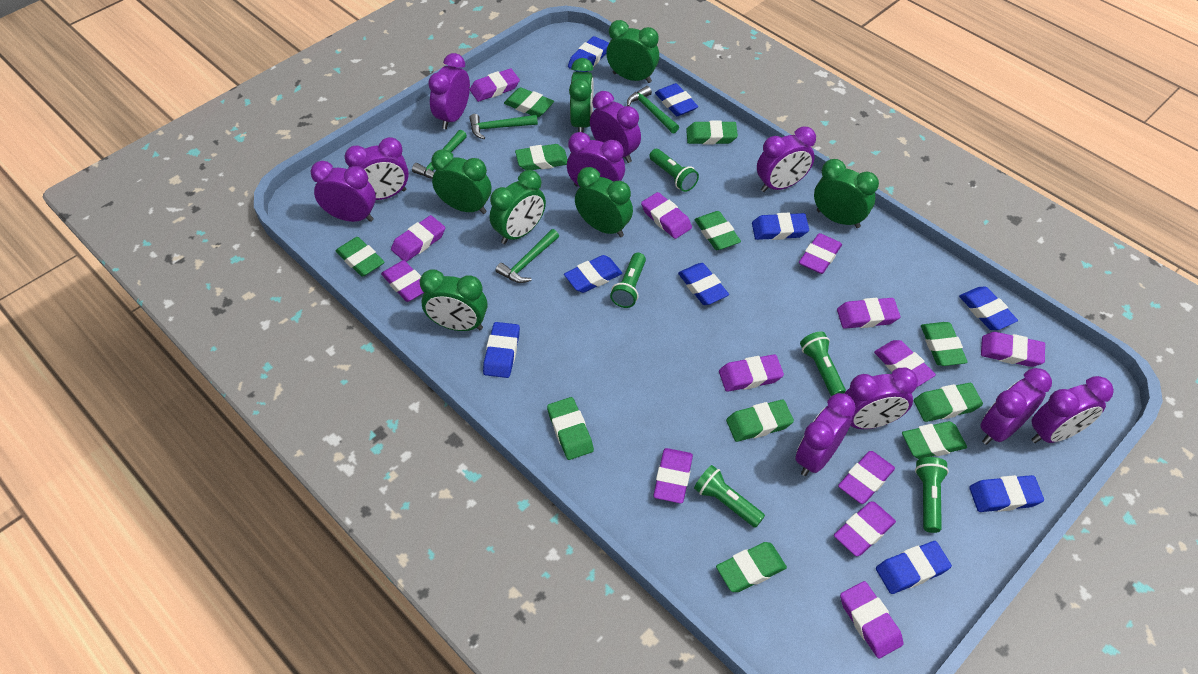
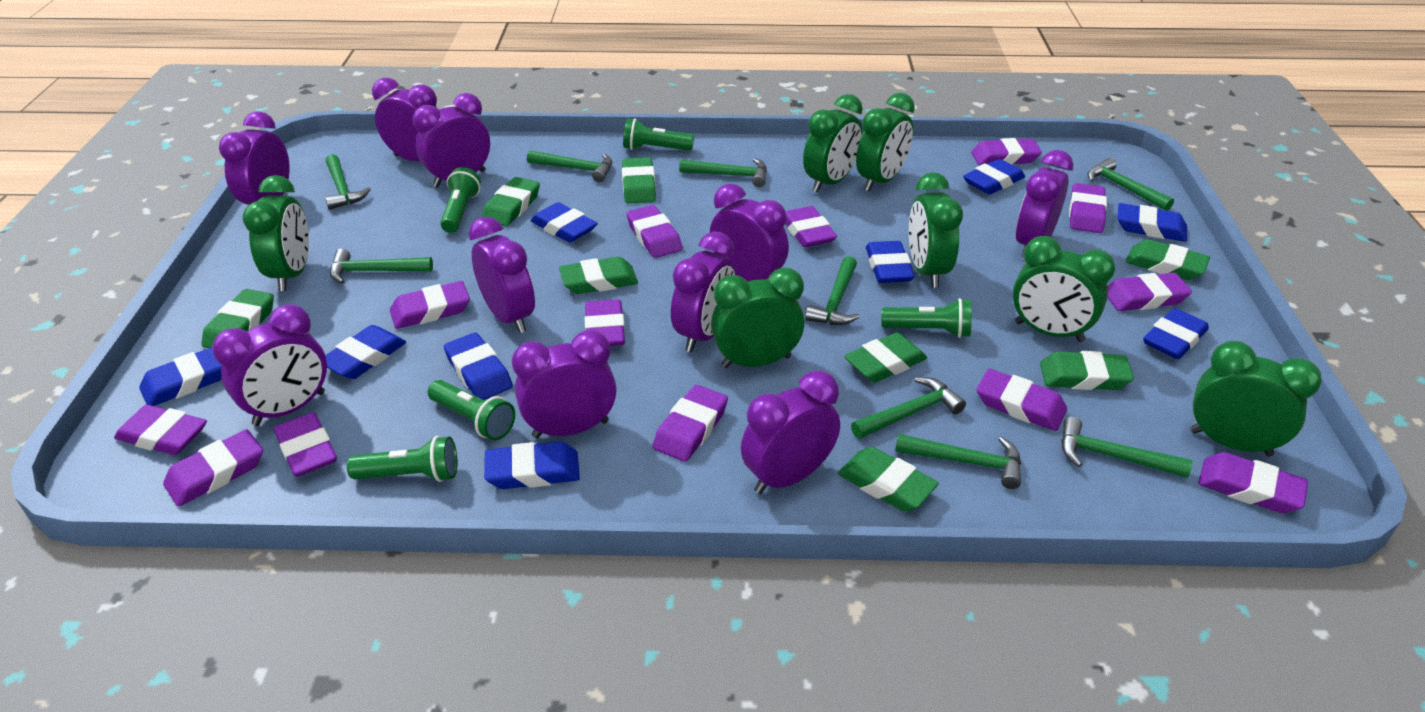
green eraser: [336,237,385,277] [504,87,554,117] [515,144,568,170] [547,397,594,460] [686,120,738,145] [695,211,741,250] [716,542,787,592] [726,400,794,442] [902,421,967,459] [914,383,983,422] [921,322,968,366] = 11 -> [201,289,274,348] [482,177,540,227] [559,257,638,294] [622,157,656,203] [838,447,939,512] [844,332,927,383] [1040,351,1134,390] [1126,239,1210,280] = 8
green hammer: [412,130,467,179] [469,114,538,139] [496,229,559,283] [627,86,679,133] = 4 -> [325,154,371,210] [330,249,433,284] [527,150,613,182] [679,158,767,187] [805,256,860,325] [851,377,966,439] [895,434,1021,489] [1061,417,1192,478] [1087,158,1174,211] = 9

